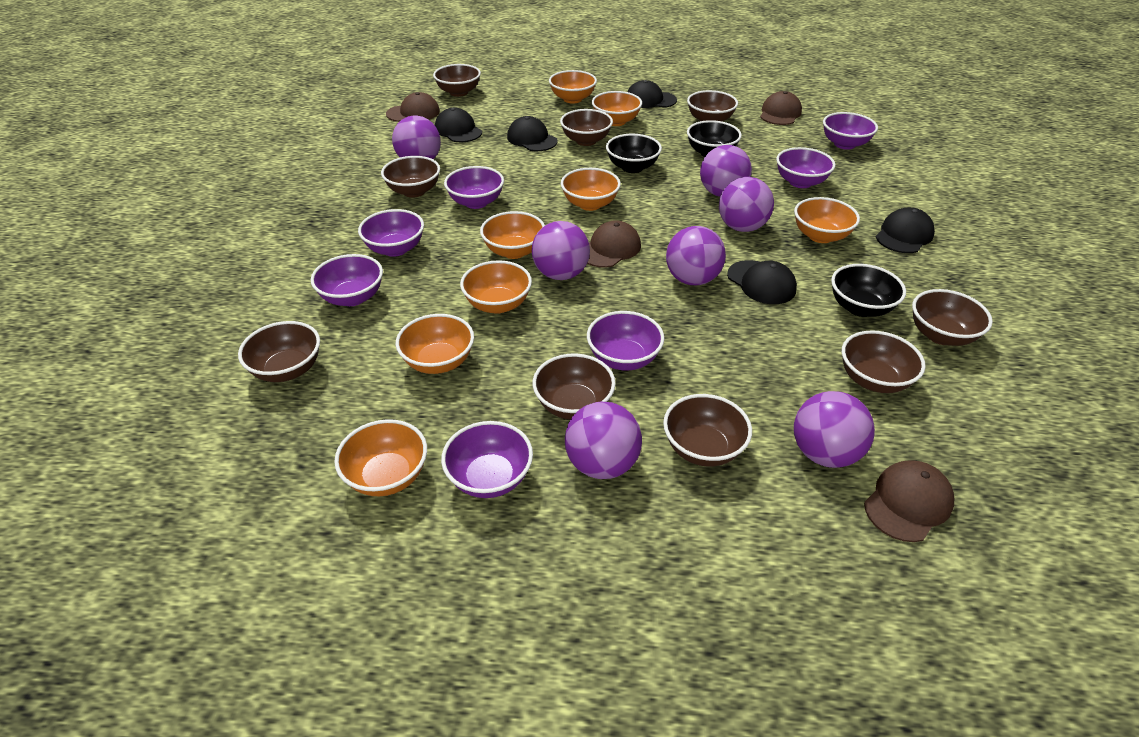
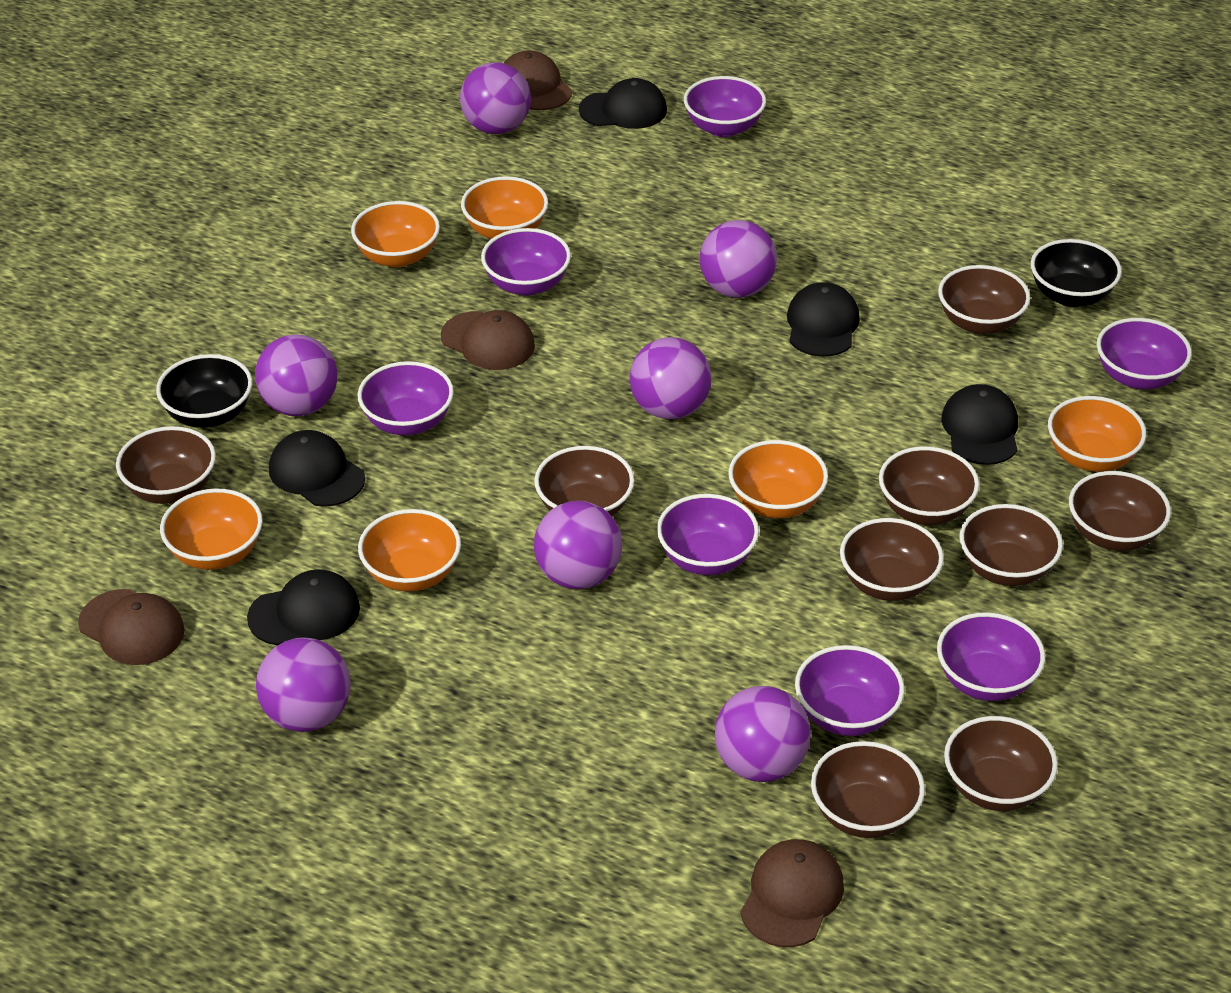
black bowl: [606,134,662,173] [687,120,742,157] [831,264,906,317] = 3 -> [156,354,253,428] [1031,239,1122,307] = 2
orange bowl: [334,419,427,496] [396,314,474,374] [460,260,532,314] [480,211,545,259] [549,70,597,104] [561,168,621,211] [592,91,642,126] [794,197,860,243] = 8 -> [160,489,263,570] [351,201,440,267] [358,509,461,592] [461,176,548,239] [728,440,828,518] [1048,396,1146,472] = 6

